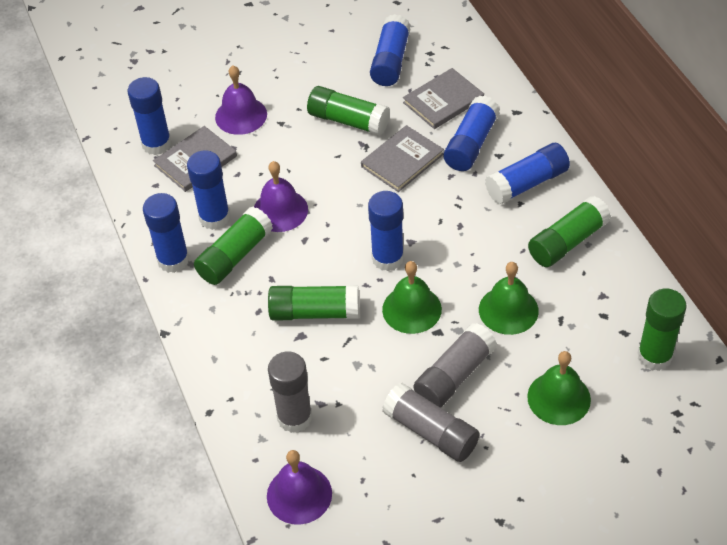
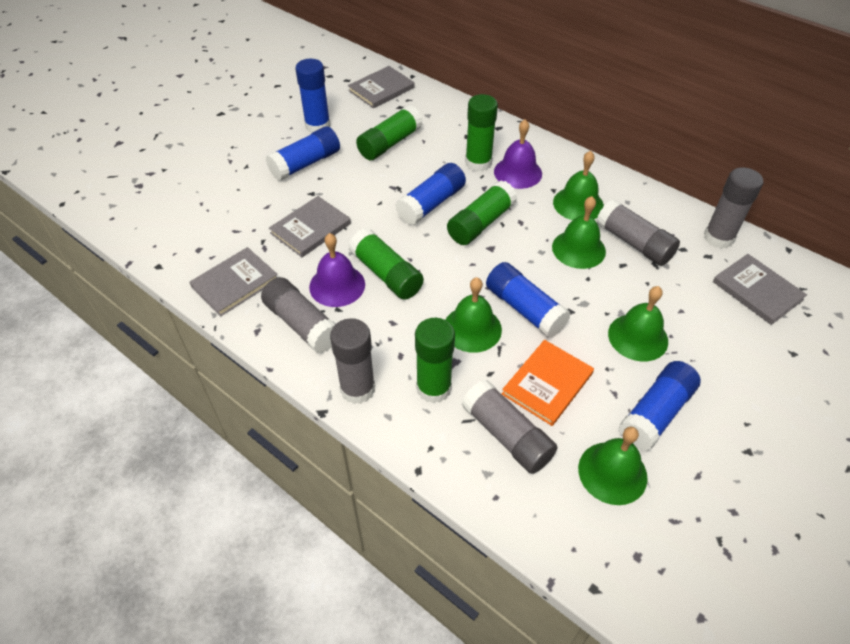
blue glue stick: [128,77,171,155] [143,193,189,273] [187,150,230,230] [368,191,404,271] [370,14,411,86] [444,95,500,171] [485,143,570,205] = 7 -> [266,126,340,181] [295,59,331,133] [395,163,466,225] [486,262,571,338] [618,361,701,451] = 5
green bell: [382,261,442,334] [479,262,539,335] [527,351,591,425] = 3 -> [446,277,502,353] [552,196,606,269] [553,151,604,220] [578,427,648,505] [608,286,668,362] = 5
grey book: [153,126,237,192] [361,125,444,192] [403,68,484,129] = 3 -> [189,247,278,316] [269,196,351,257] [348,66,415,108] [713,254,807,325] = 4
grey glue stick: [268,351,312,433] [382,383,479,462] [414,323,497,408] = 3 -> [261,277,336,353] [330,318,375,404] [462,380,557,474] [597,199,680,266] [704,167,763,249] = 5
orange book: none = 0 -> [502,340,594,426] = 1
purple bell: [215,66,267,135] [254,161,308,232] [267,450,332,525] = 3 -> [309,233,365,307] [494,119,542,189] = 2

